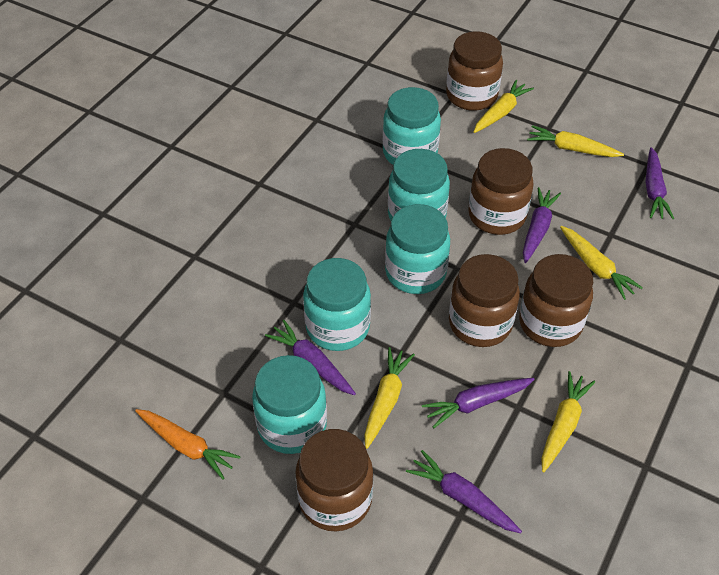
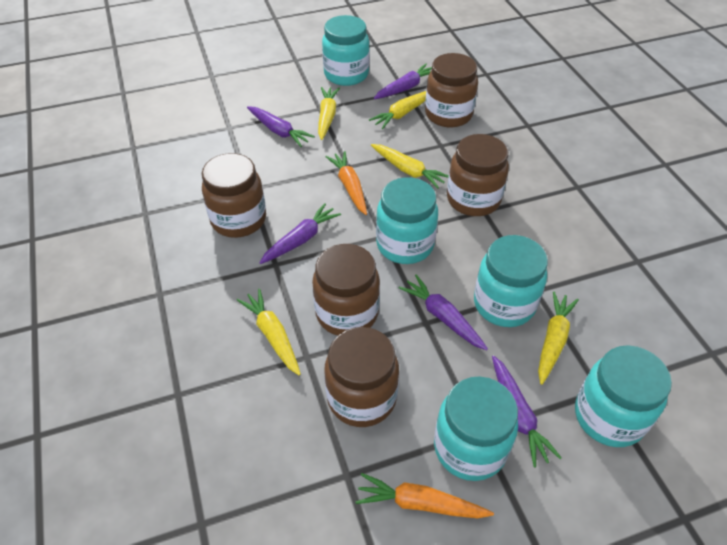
orange carrot: [135,409,241,479] = 1 -> [325,151,367,215] [356,473,494,518] = 2

